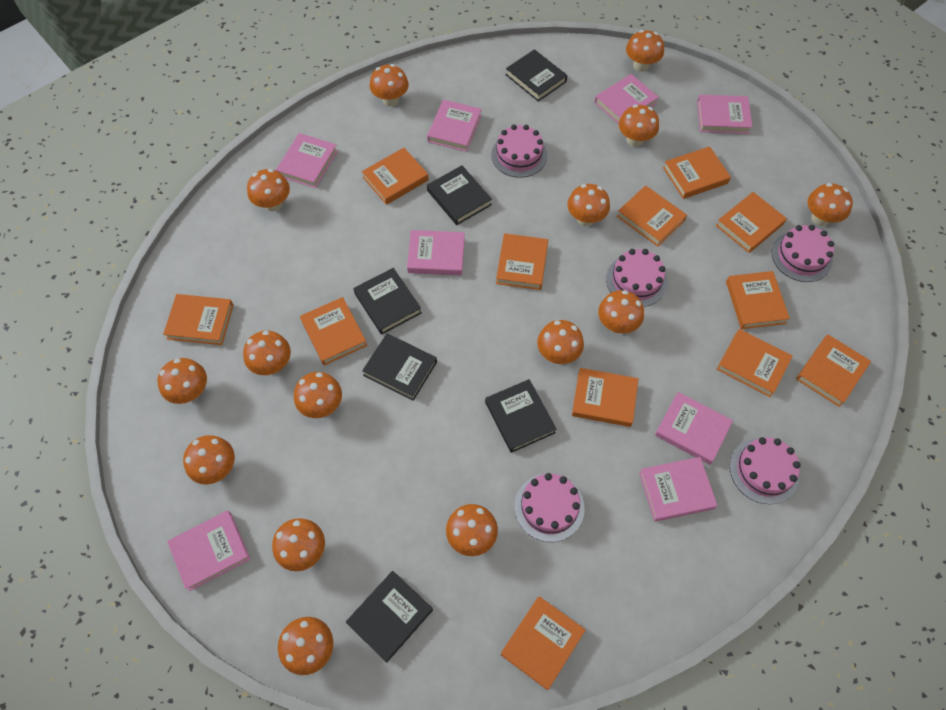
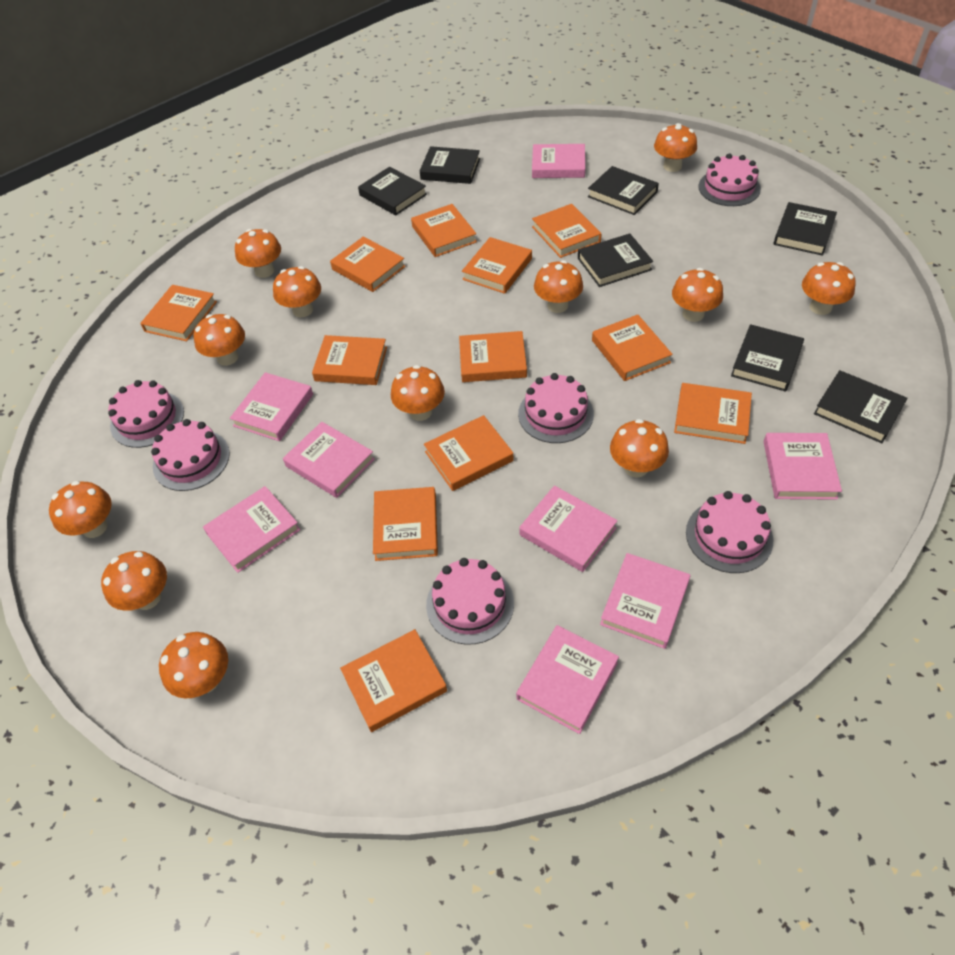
black book: [346,571,433,663] [353,268,422,335] [362,334,437,401] [427,165,492,225] [485,379,556,453] [506,49,567,102] = 6 -> [358,167,427,215] [420,146,480,184] [578,234,653,287] [588,166,659,215] [731,324,804,392] [774,202,837,256] [814,370,907,443] = 7
orange mushroom: [158,358,207,404] [183,435,235,485] [243,331,291,375] [247,169,290,212] [272,518,325,571] [278,617,333,675] [294,372,342,418] [369,64,409,106] [446,504,498,556] [537,320,584,364] [567,184,610,226] [598,290,644,333] [619,104,659,147] [626,30,664,72] [808,183,853,226] = 15 -> [49,481,112,538] [101,551,167,611] [159,632,228,699] [194,314,245,366] [235,229,281,278] [273,266,321,317] [391,365,445,421] [534,260,583,313] [610,419,669,478] [654,123,697,172] [672,268,723,322] [802,262,856,315] = 12
pink cake: [491,125,547,178] [515,473,585,542] [606,249,667,307] [730,437,801,504] [771,225,834,282] = 5 -> [108,380,184,448] [151,419,230,491] [426,558,514,645] [518,373,594,443] [686,491,773,573] [698,153,761,206] = 6

